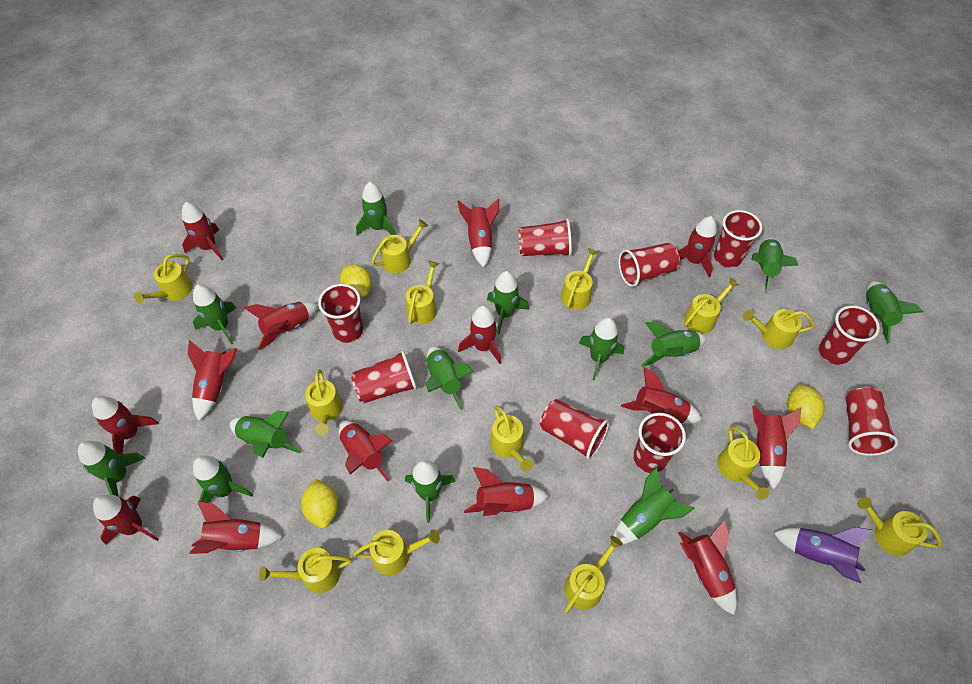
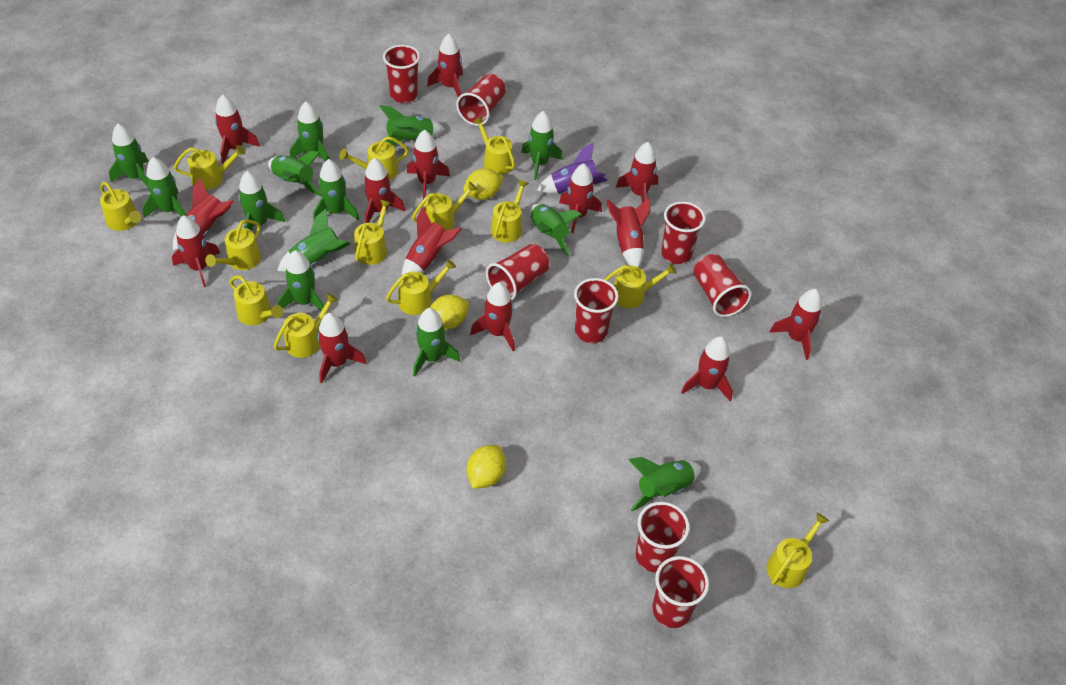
red cup: [318,284,363,343] [351,350,417,403] [518,219,572,256] [540,399,609,460] [618,243,680,287] [633,413,686,473] [714,210,762,268] [819,306,880,365] [846,387,898,456] = 9 -> [383,45,420,103] [456,74,506,126] [486,244,550,300] [574,278,618,343] [636,502,689,572] [652,556,709,628] [661,202,706,264] [693,254,752,317] = 8

